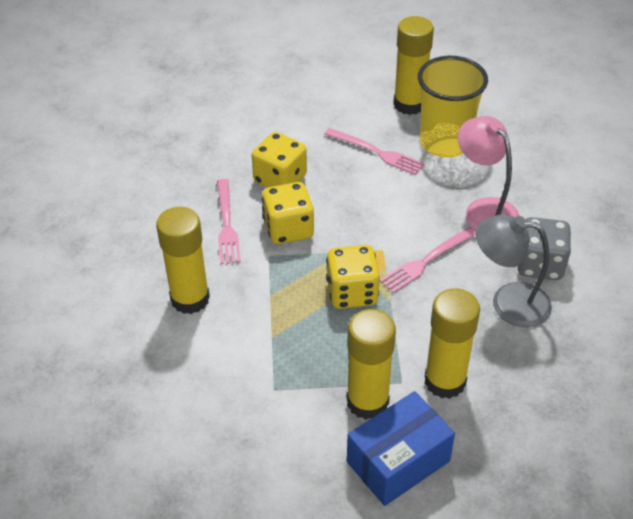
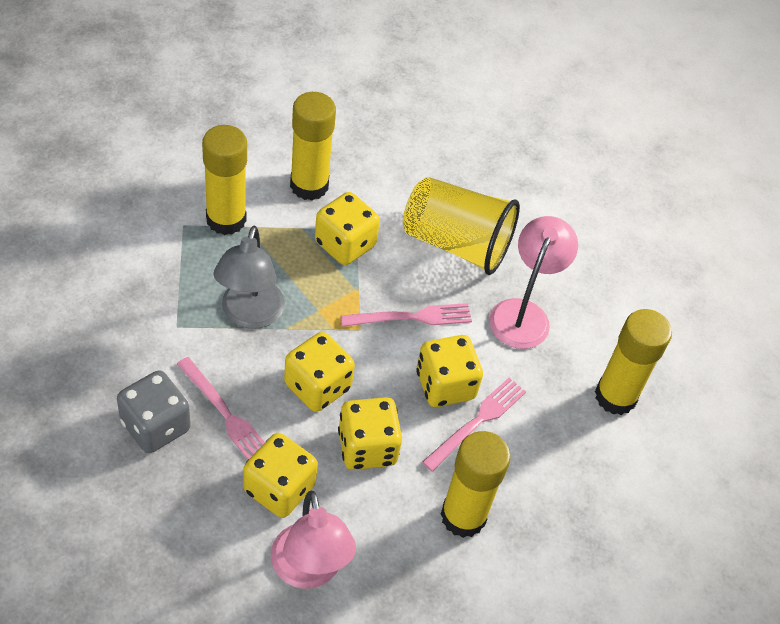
blue box: [347,391,455,506] = 1 -> none = 0
pink lamp: [458,116,520,230] = 1 -> [271,491,356,589] [489,216,578,349] = 2
yellow dice: [252,132,307,188] [262,182,314,244] [326,245,380,309] = 3 -> [244,433,318,518] [284,332,355,412] [315,192,380,265] [338,397,402,470] [417,335,483,407] = 5

